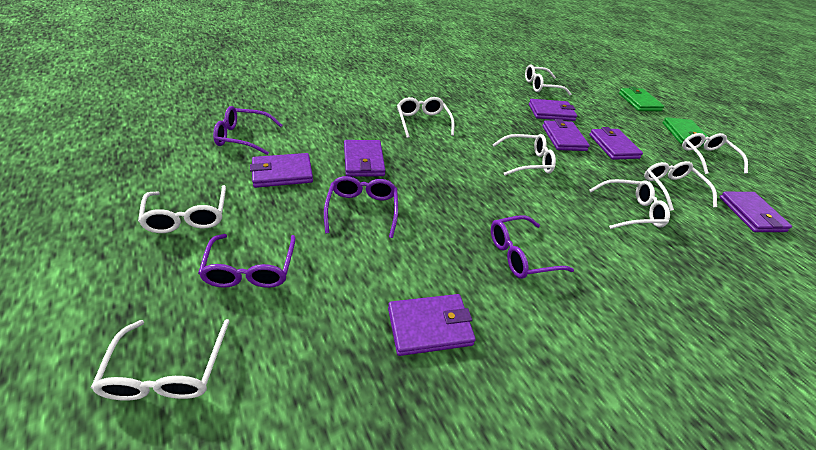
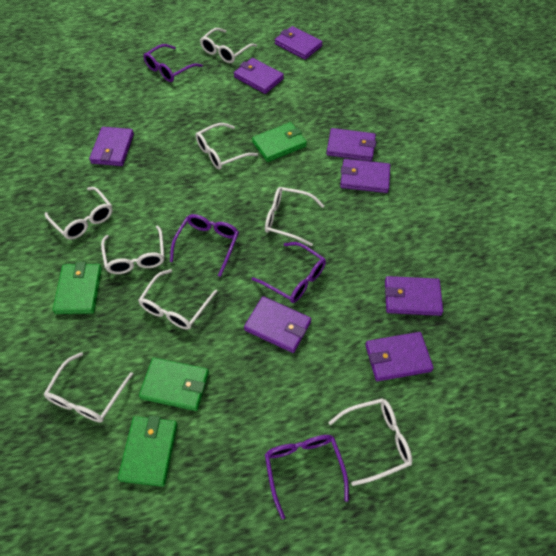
green wallet: [619,87,664,111] [662,117,707,146] = 2 -> [53,262,102,314] [118,416,178,487] [139,358,209,411] [252,122,307,162] = 4
purple wallet: [250,153,313,188] [344,140,385,177] [388,294,476,356] [529,99,577,121] [542,119,590,151] [589,127,643,160] [720,192,792,232] = 7 -> [89,127,134,166] [234,58,284,94] [244,296,311,353] [275,26,323,60] [326,128,376,161] [340,159,390,193] [365,332,434,381] [385,276,443,316] = 8

